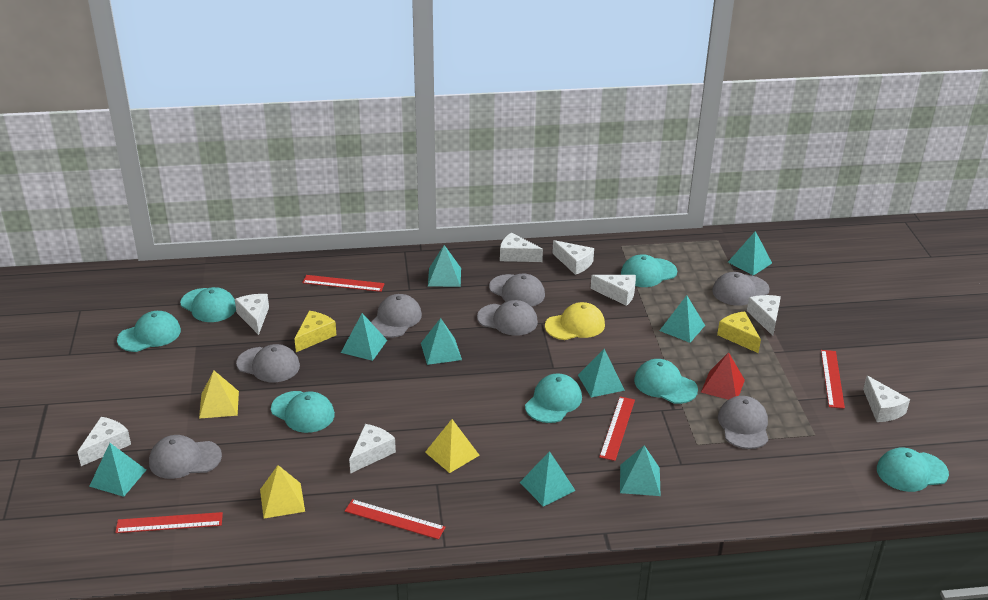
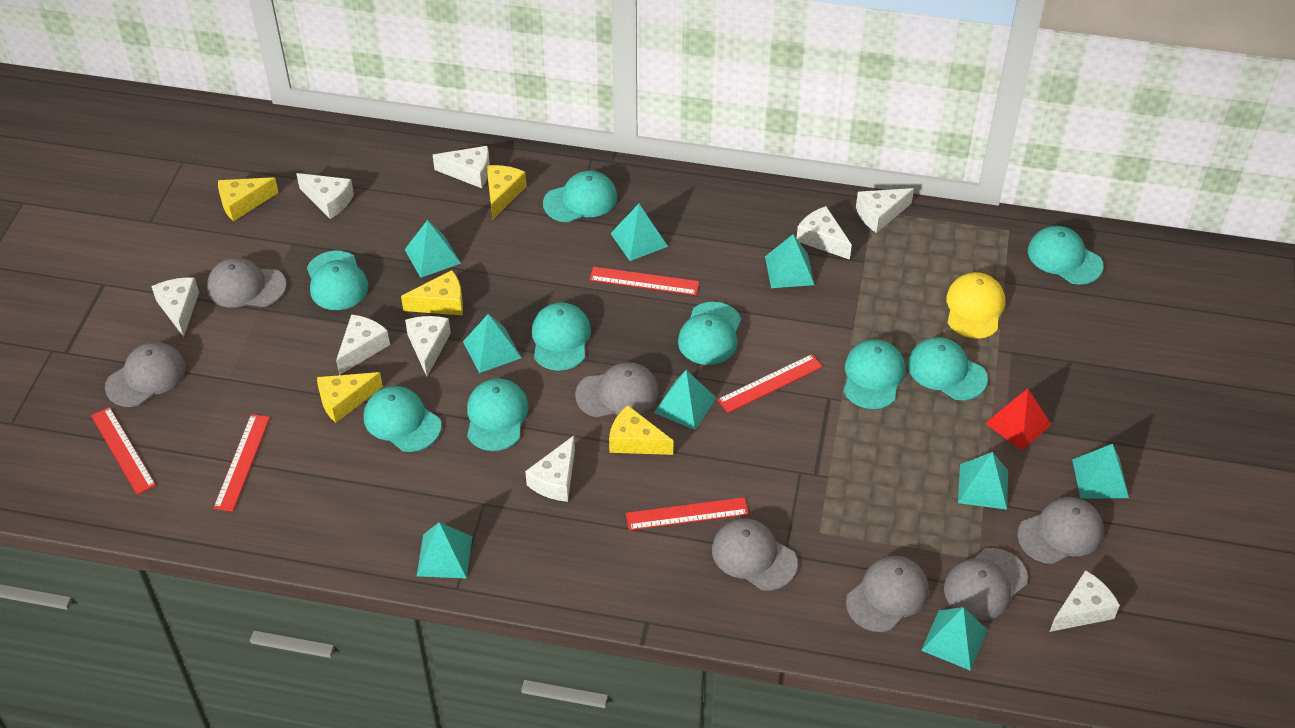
turquoise cap: [117,311,181,352] [180,287,236,322] [271,391,335,433] [525,374,582,423] [621,254,677,287] [634,359,698,404] [877,447,949,492] = 7 -> [307,251,369,310] [364,386,442,452] [467,379,529,451] [532,302,591,371] [543,170,617,222] [678,302,741,365] [844,339,905,409] [908,337,988,400] [1028,226,1104,285] = 9
white cheese: [77,417,131,466] [235,294,269,335] [349,424,396,474] [500,233,543,262] [552,240,594,275] [591,275,636,306] [747,295,781,336] [863,376,910,422] = 8 -> [151,278,199,337] [296,173,354,219] [336,314,390,375] [405,316,451,376] [433,146,490,188] [525,436,575,502] [796,206,852,260] [856,188,914,233] [1050,570,1120,632] = 9
yellow cheese: [295,311,336,352] [717,311,761,353] = 2 -> [218,177,279,221] [317,372,383,423] [401,270,463,315] [487,165,527,219] [609,405,673,455] = 5
yellow pyramid: [199,371,239,419] [260,465,305,518] [425,419,480,473] = 3 -> none = 0

